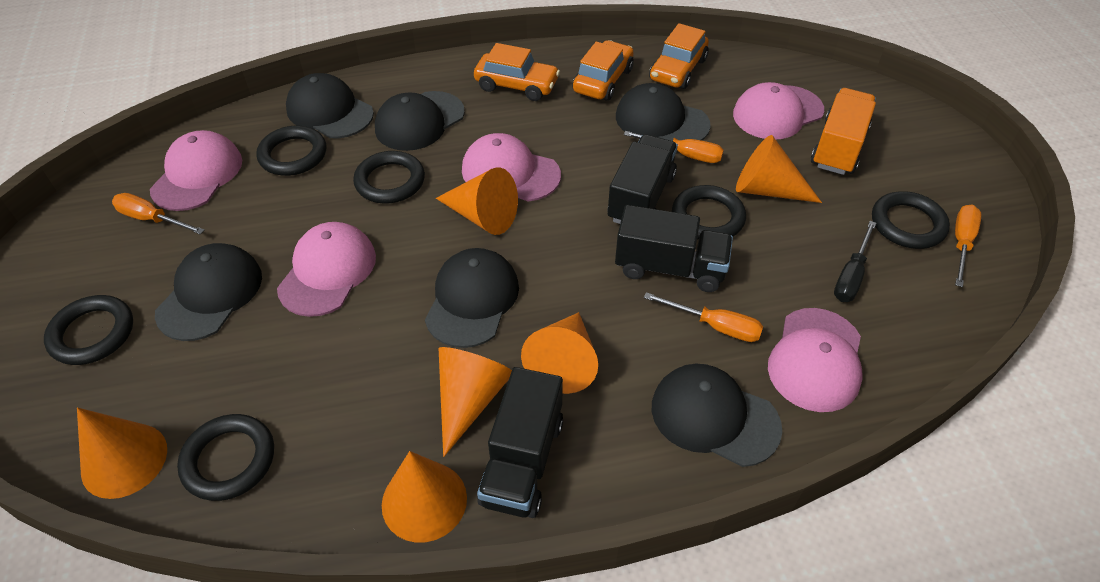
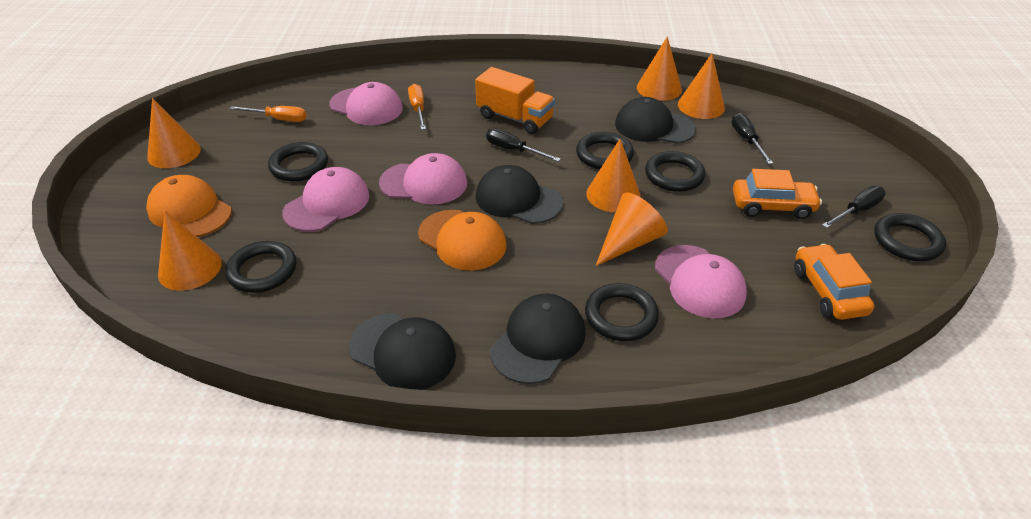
black cap: [155,243,262,341] [286,73,374,138] [375,91,465,151] [425,248,519,348] [616,83,711,141] [652,364,782,467] = 6 -> [349,313,456,390] [476,165,563,224] [490,294,586,384] [615,97,696,144] = 4
black screwdriver: [834,221,876,302] = 1 -> [486,128,561,162] [731,113,773,164] [822,186,886,228] = 3
black truck: [477,367,563,518] [608,134,678,224] [615,205,733,292] = 3 -> none = 0
orange cap: none = 0 -> [146,175,232,237] [418,210,507,271] = 2
orange car: [474,43,560,101] [573,40,634,101] [649,23,709,89] = 3 -> [733,169,822,219] [794,244,874,320] = 2
orange screwdriver: [112,193,205,235] [624,131,724,163] [644,292,763,342] [955,205,981,287] = 4 -> [229,106,307,122] [408,84,426,130] = 2
pink cap: [150,130,242,211] [277,222,376,317] [462,133,561,201] [733,82,824,139] [768,308,863,412] = 5 -> [282,167,370,232] [329,82,403,125] [379,153,467,204] [655,245,747,319] = 4

